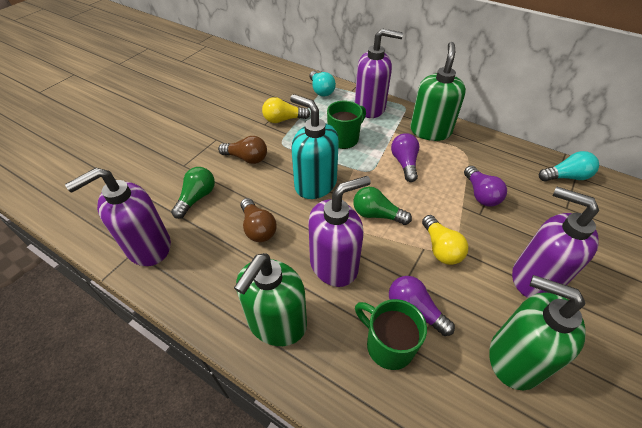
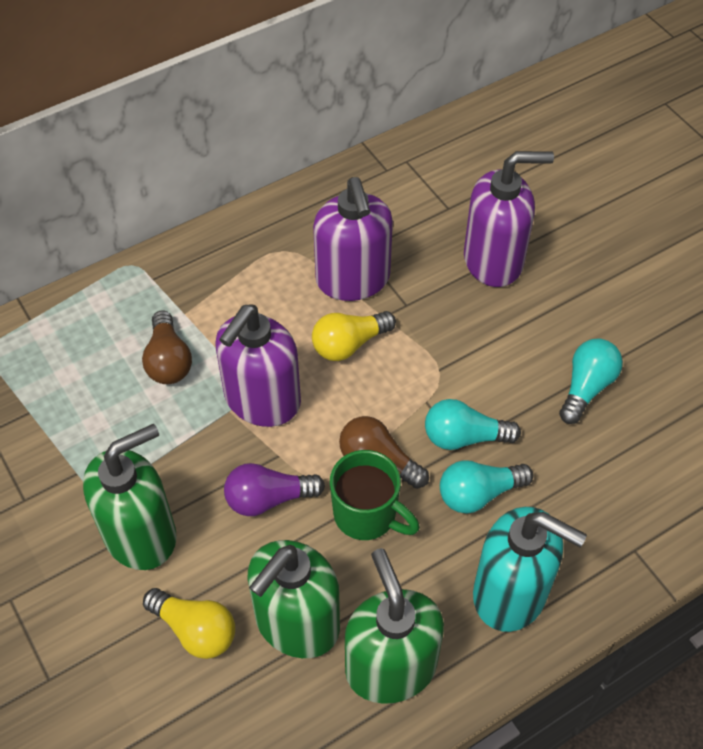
green light bulb: [171,167,215,219] [353,187,412,225] = 2 -> none = 0
green mug: [327,101,366,149] [355,299,427,370] = 2 -> [330,450,420,540] = 1
purple light bulb: [389,276,455,336] [391,133,419,182] [464,166,507,207] = 3 -> [224,463,325,516] = 1
purple soap dispenser: [65,168,171,266] [308,176,371,287] [355,28,403,118] [512,187,599,298] = 4 -> [215,304,301,427] [313,177,393,301] [464,151,554,287] = 3
turquoise light bulb: [309,71,336,96] [539,151,599,182] = 2 -> [425,399,521,450] [440,460,534,514] [559,339,623,424] = 3

